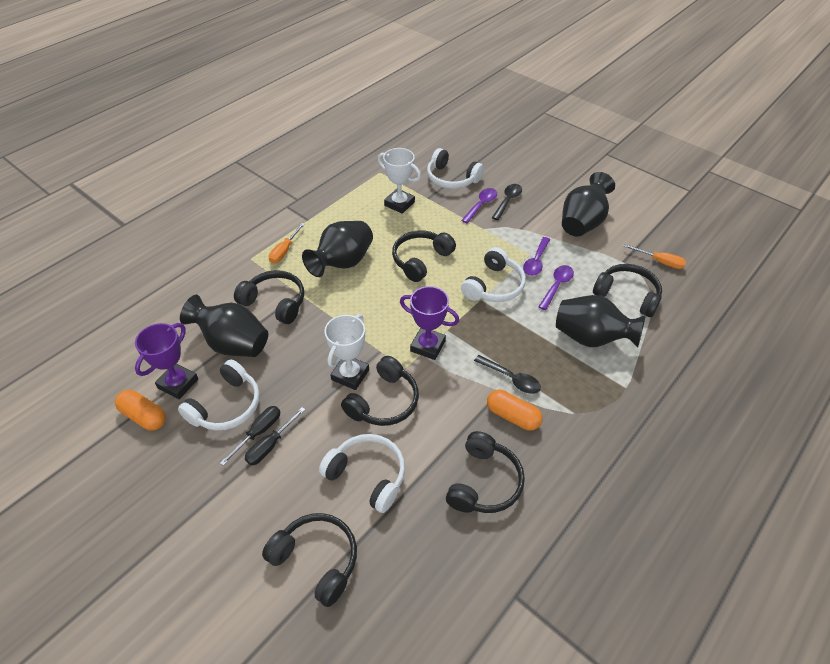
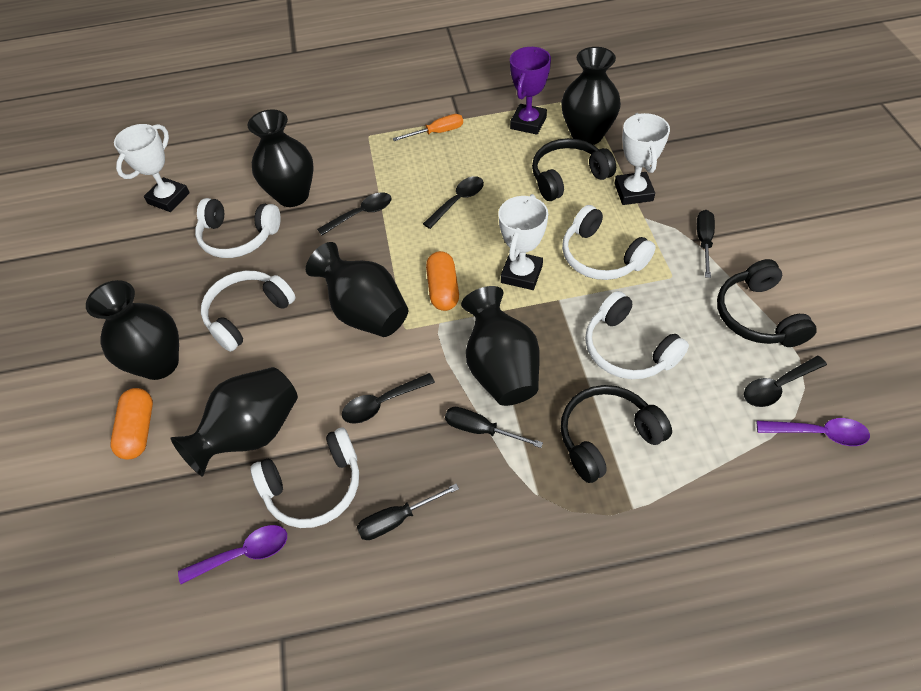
black headphones: [234,270,304,324] [262,513,357,607] [341,356,419,426] [392,230,456,282] [446,431,525,513] [593,264,662,317] = 6 -> [532,138,616,201] [561,385,672,483] [717,259,817,347] = 3
black screwdriver: [220,406,280,466] [245,407,305,466] = 2 -> [357,484,459,540] [445,407,543,448] [697,210,715,278] = 3
black spoon: [474,355,541,394] [492,184,522,220] = 2 -> [317,193,392,235] [342,373,435,424] [423,176,484,229] [744,356,827,407] = 4
black vase: [180,295,268,357] [302,221,373,277] [556,295,646,347] [562,172,615,236] = 4 -> [86,280,179,380] [171,367,298,476] [248,109,314,207] [306,242,408,337] [461,286,540,406] [561,47,621,145] = 6
orange screwdriver: [269,223,305,264] [623,244,686,269] = 2 -> [393,114,463,141] = 1
purple spoon: [461,188,497,224] [523,237,550,276] [538,265,574,310] = 3 -> [178,525,287,584] [756,418,870,446] = 2
purple trophy: [135,323,198,399] [400,286,459,360] = 2 -> [510,47,551,135] = 1
white headphones: [178,359,260,430] [319,434,405,513] [427,148,484,189] [461,247,526,302] = 4 -> [195,198,281,258] [201,271,295,352] [251,428,359,528] [562,205,656,280] [585,291,689,379] = 5
white trophy: [325,314,369,390] [378,148,421,214] = 2 -> [114,124,190,212] [498,194,548,290] [615,113,670,205] = 3

